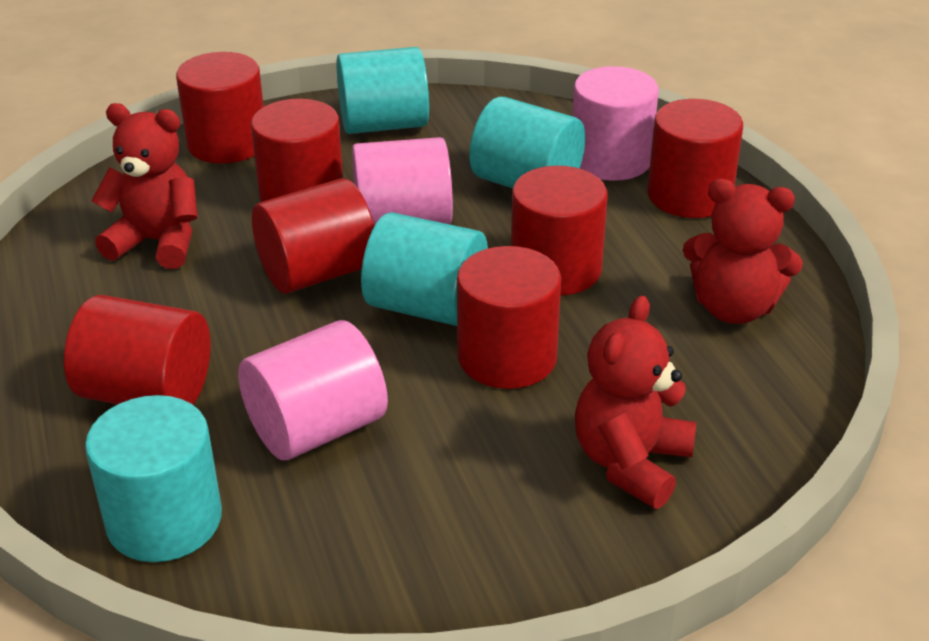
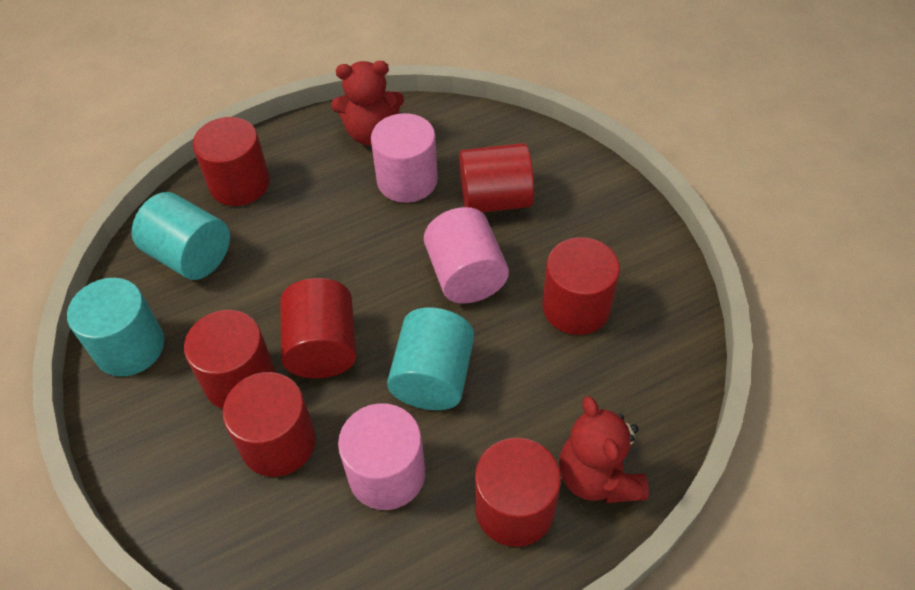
red teddy bear: [91,103,198,269] [575,296,696,509] [683,179,803,324] = 3 -> [331,61,404,146] [559,396,649,503] = 2
turquoise cylinder: [85,395,222,562] [337,47,429,134] [361,212,488,326] [469,97,585,188] = 4 -> [67,278,165,377] [132,192,230,280] [387,307,474,410] = 3

